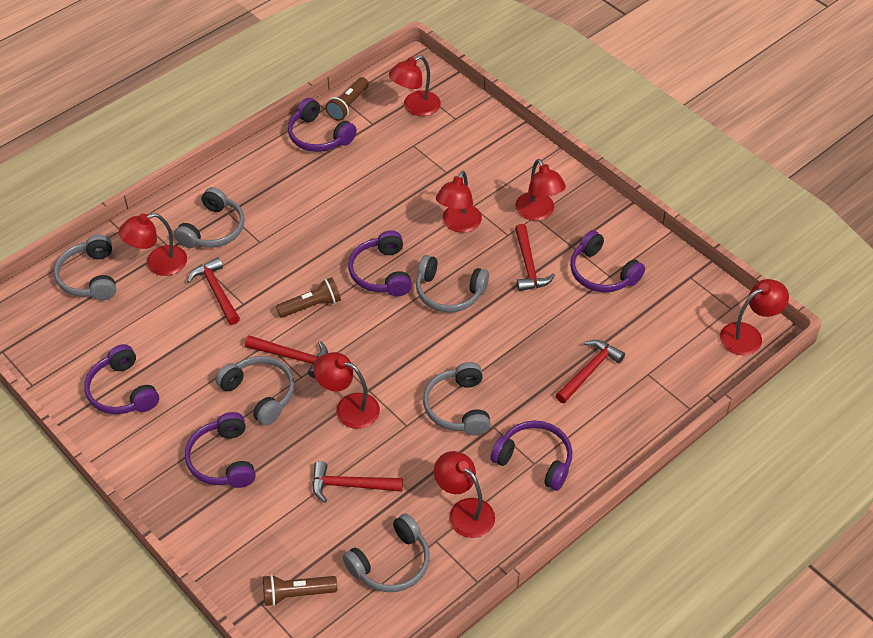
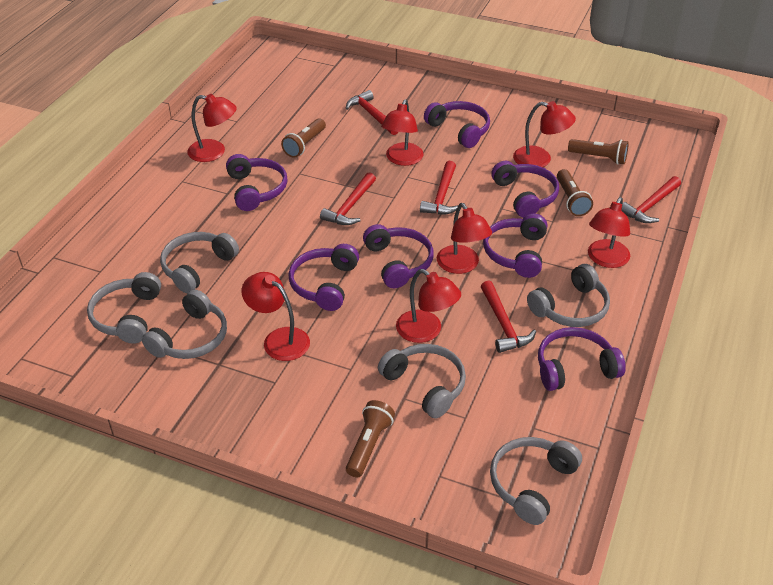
brown flashlight: [263,574,337,606] [276,277,341,318] [325,77,369,121] = 3 -> [281,118,326,158] [346,400,395,477] [557,169,593,216] [568,139,629,164] = 4
purple headphones: [84,344,159,414] [185,412,256,488] [288,98,357,152] [348,231,412,296] [490,421,572,491] [570,230,645,293] = 6 -> [226,154,287,211] [288,244,359,311] [363,224,434,288] [424,101,490,148] [483,214,547,278] [491,161,559,218] [538,327,626,391] = 7

